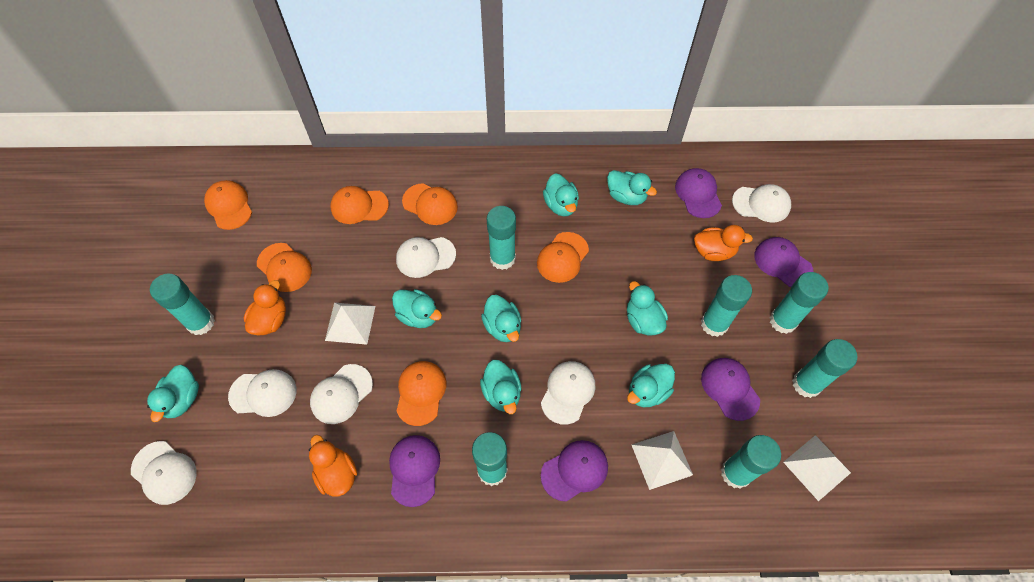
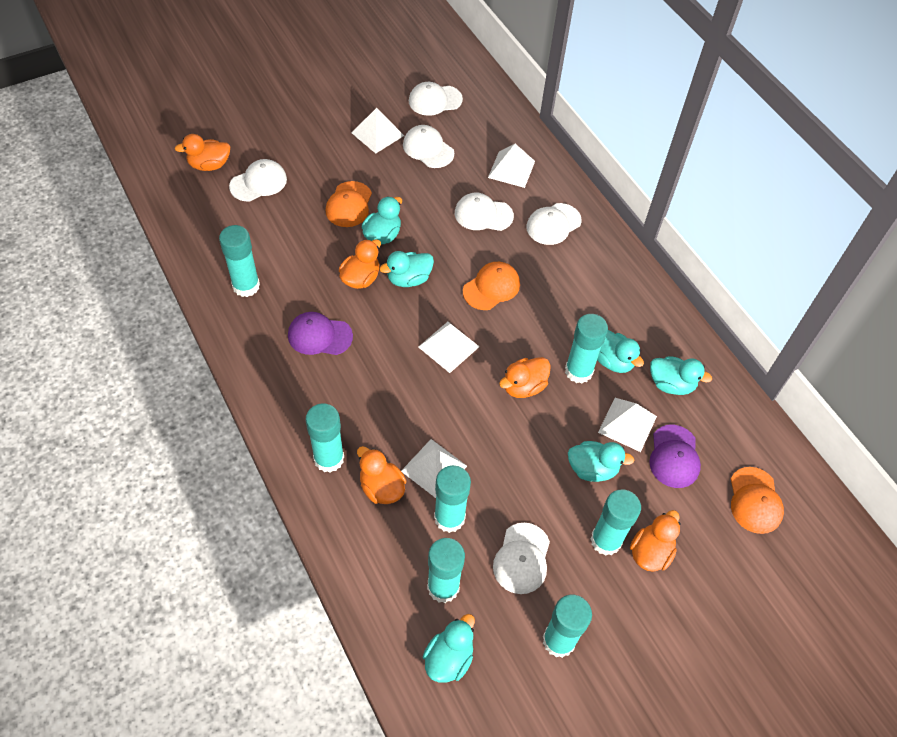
orange cap: [204,180,252,230] [257,243,312,292] [330,186,389,224] [397,361,447,426] [402,183,458,225] [537,232,589,283] = 6 -> [326,181,372,227] [463,262,520,310] [731,467,784,534] = 3
orange duck: [244,280,286,335] [309,435,357,497] [694,225,753,261] = 3 -> [175,134,231,171] [339,239,381,289] [357,446,406,504] [499,357,551,398] [630,510,681,572] = 5
purple cap: [389,435,440,507] [541,440,608,502] [675,168,722,218] [701,358,760,421] [754,237,813,287] = 5 -> [288,312,353,355] [649,425,701,488] = 2
turquoise duck: [147,365,199,422] [392,289,442,328] [480,360,522,414] [481,295,521,342] [543,173,579,217] [607,170,657,205] [627,281,668,335] [627,364,675,407] = 8 -> [362,196,402,244] [379,251,434,287] [423,614,475,683] [568,441,634,482] [597,330,644,373] [650,356,712,395] = 6
white pyramid: [325,302,375,345] [632,431,693,490] [783,435,851,501] = 3 -> [352,108,404,154] [401,439,467,498] [418,322,479,373] [488,144,535,188] [598,398,657,452] = 5

